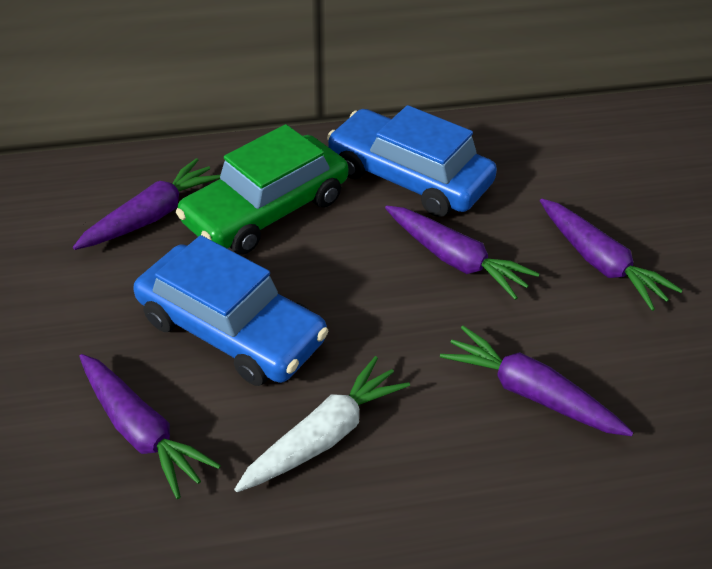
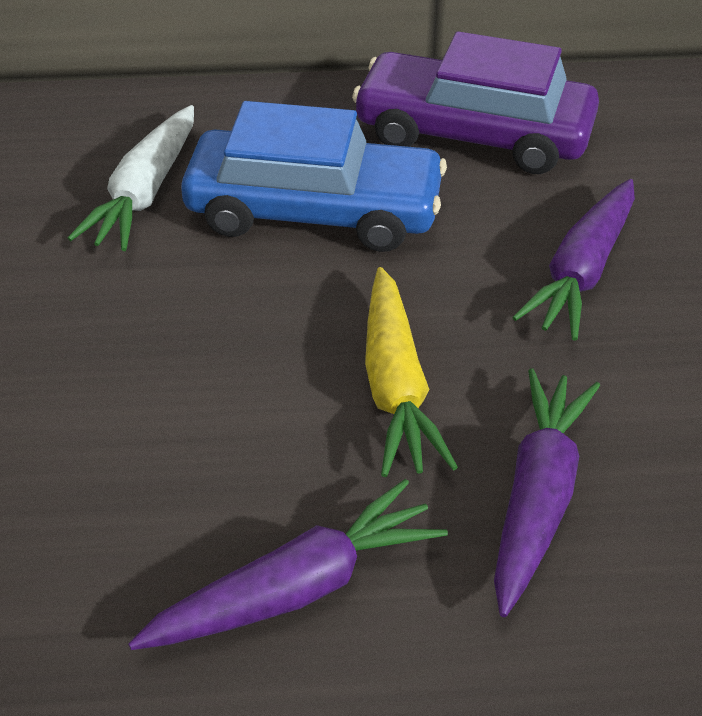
blue car: [133,235,329,386] [327,105,497,217] = 2 -> [181,101,447,252] = 1
green car: [176,124,348,254] = 1 -> none = 0
purple car: none = 0 -> [352,31,599,174] = 1
purple carrot: [73,158,220,250] [79,354,221,499] [385,205,540,300] [440,326,634,436] [540,198,683,311] = 5 -> [128,479,448,650] [494,368,600,617] [512,179,635,341] = 3
yellow carrot: none = 0 -> [365,267,458,477] = 1

